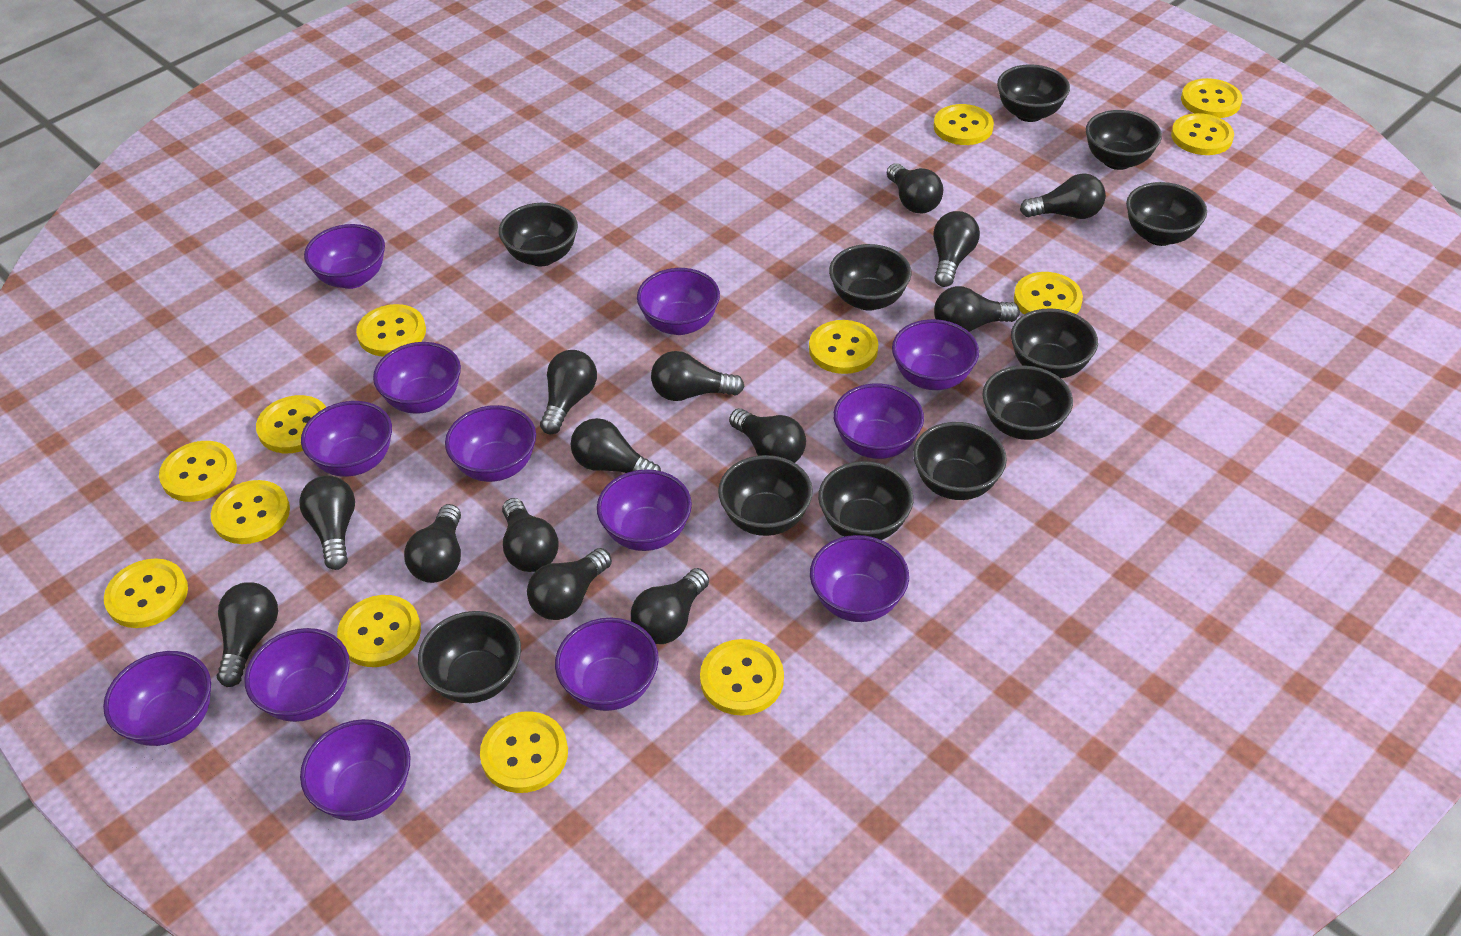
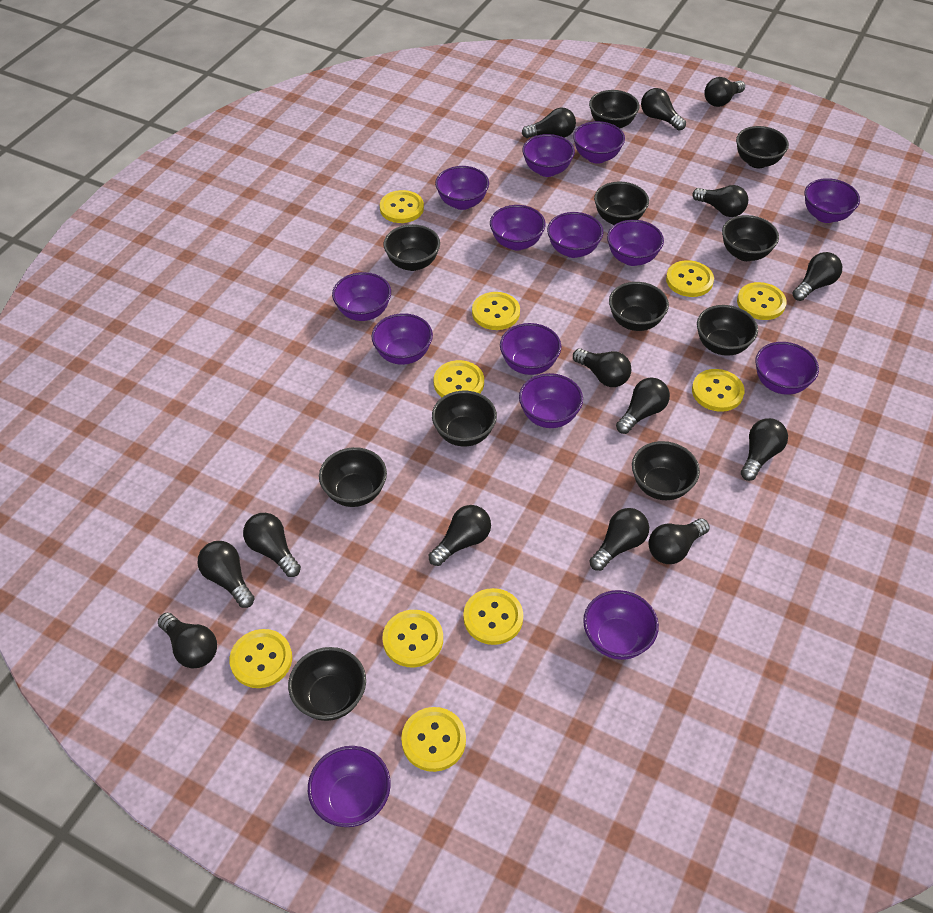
purple bowl: [103,651,211,746] [244,628,350,722] [300,719,410,821] [301,401,392,477] [304,224,385,289] [373,342,461,414] [445,405,536,482] [555,618,659,711] [597,469,692,551] [637,268,720,335] [810,535,909,622] [833,384,924,459] [892,319,979,390] = 13 -> [308,746,390,827] [332,272,391,321] [371,313,433,365] [435,166,489,210] [490,205,546,250] [500,323,561,375] [519,373,583,428] [522,134,575,177] [547,212,603,258] [573,121,625,164] [583,590,659,660] [607,220,664,266] [755,342,819,395] [805,178,860,223] = 14
yellow button: [104,558,188,628] [159,441,237,502] [211,480,290,544] [256,395,326,453] [337,595,421,667] [356,304,426,357] [480,711,568,793] [700,639,784,715] [809,320,878,374] [934,104,994,145] [1014,272,1083,315] [1171,113,1234,155] [1181,78,1243,118] = 13 -> [229,629,292,688] [380,190,424,223] [382,610,443,667] [401,707,466,772] [434,360,484,397] [463,588,523,645] [472,292,520,330] [666,260,714,297] [692,369,745,412] [737,282,787,320] = 10

